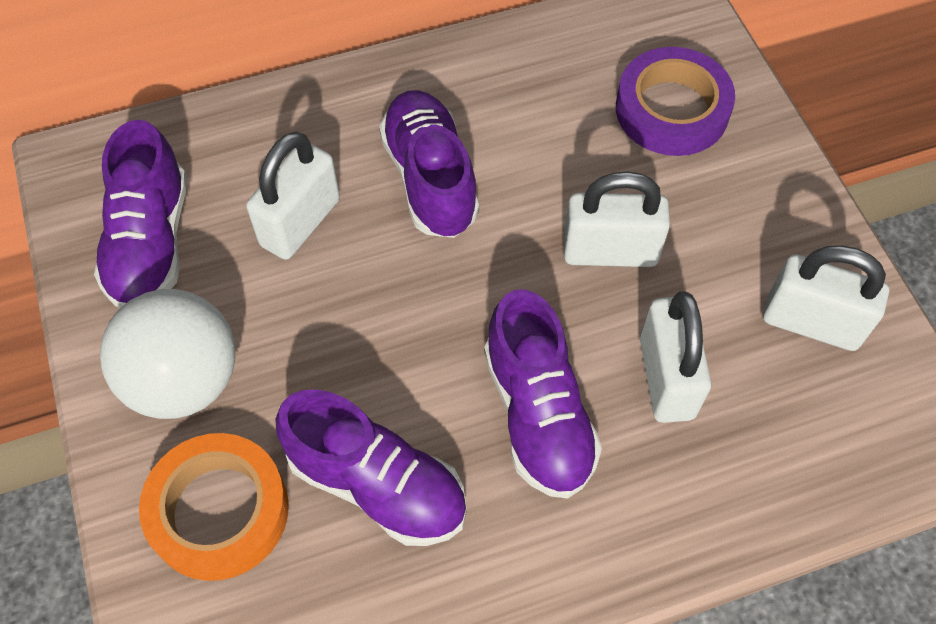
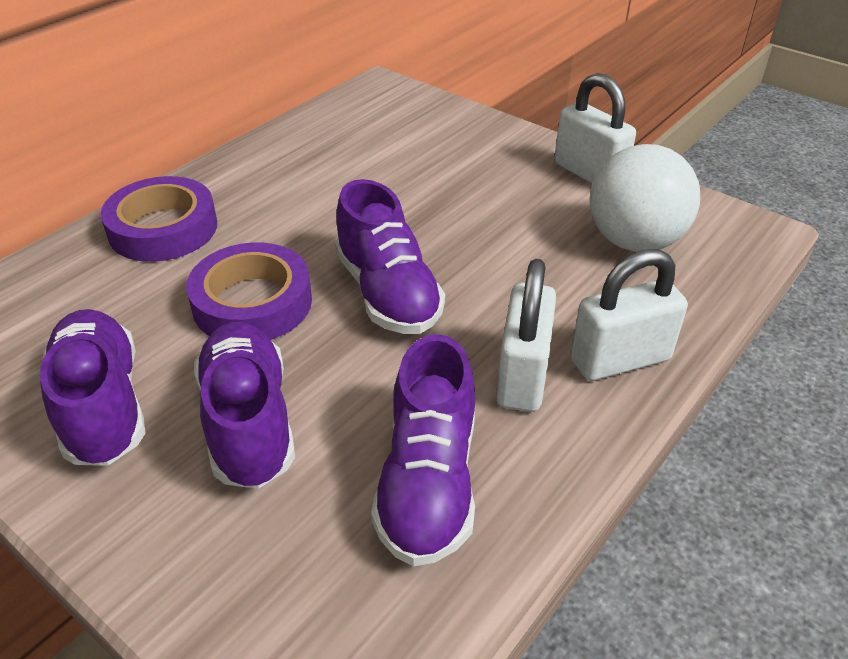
orange tape: [139,433,289,581] = 1 -> none = 0
purple tape: [616,47,735,156] = 1 -> [101,176,217,262] [186,242,312,340] = 2
white padlock: [246,132,340,260] [563,171,670,267] [640,291,711,423] [763,245,889,351] = 4 -> [496,259,556,412] [554,73,636,183] [571,249,688,381] = 3

